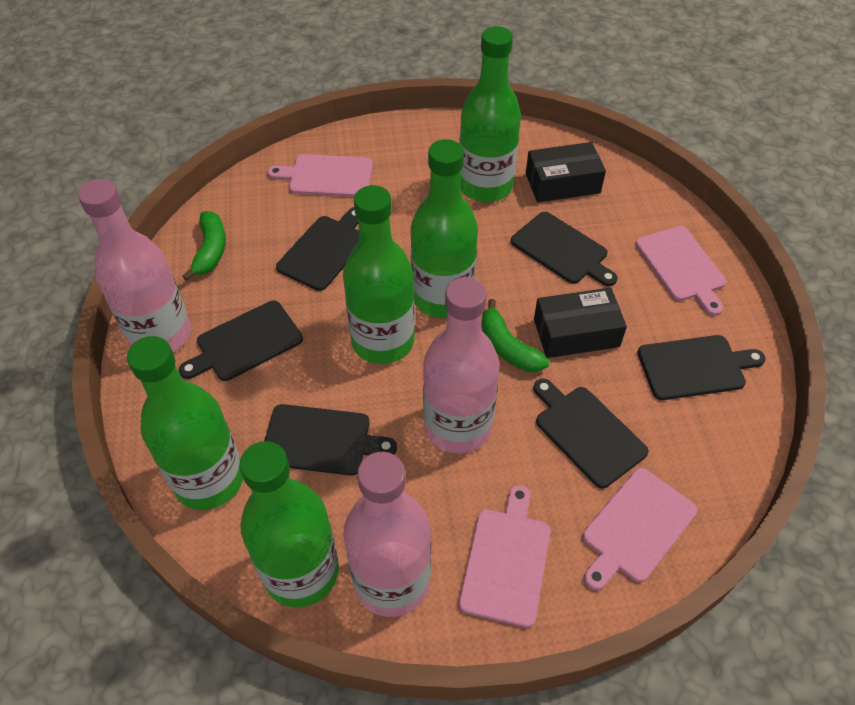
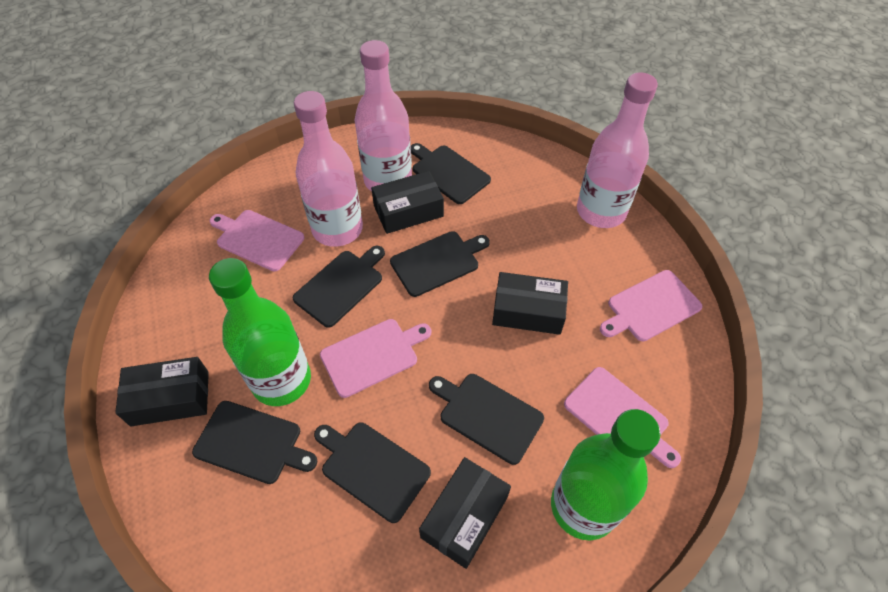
black box: [526,142,606,202] [534,288,627,358] = 2 -> [115,357,209,426] [371,171,444,234] [419,457,511,569] [492,272,568,335] = 4
green banana: [182,211,226,281] [481,299,549,372] = 2 -> none = 0
green bottle: [127,336,243,510] [240,441,339,608] [343,185,415,364] [411,139,478,318] [459,26,521,202] = 5 -> [209,258,311,406] [551,409,661,540] = 2

